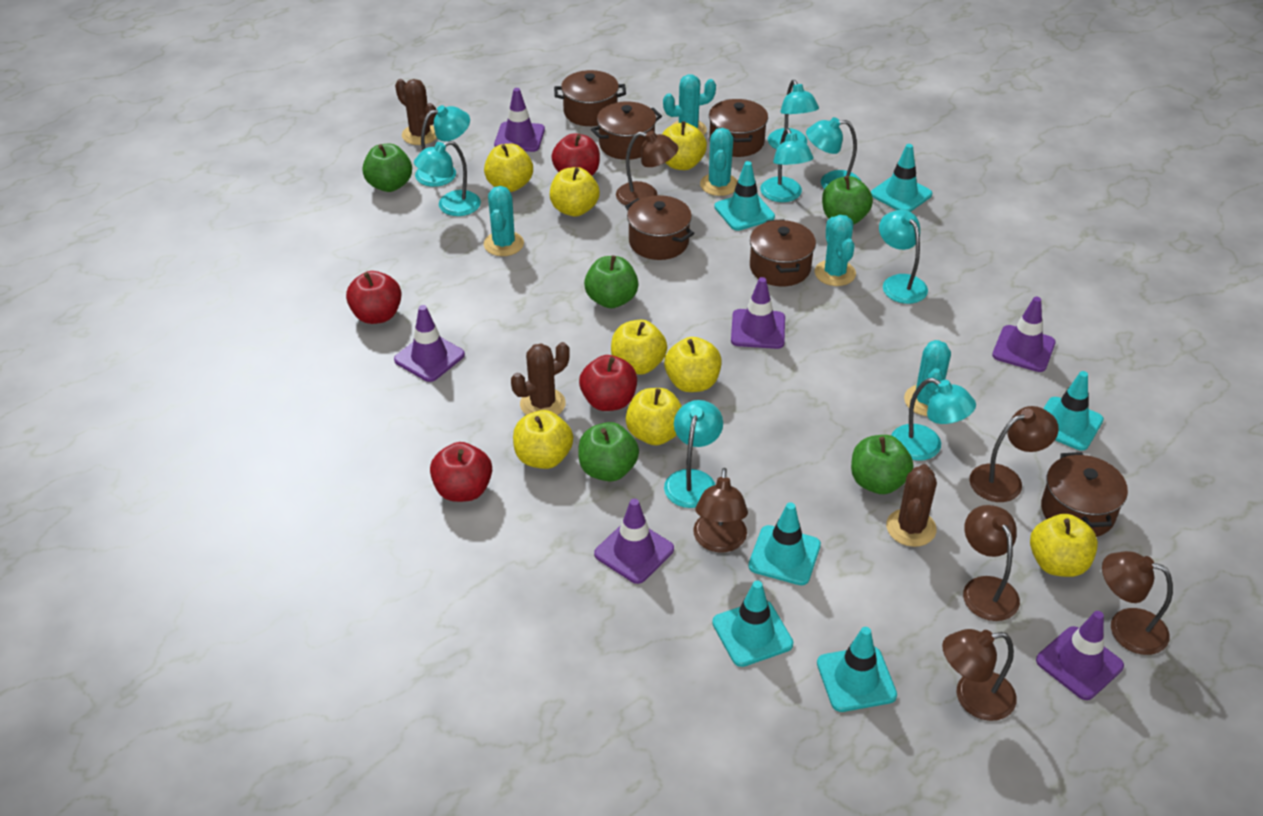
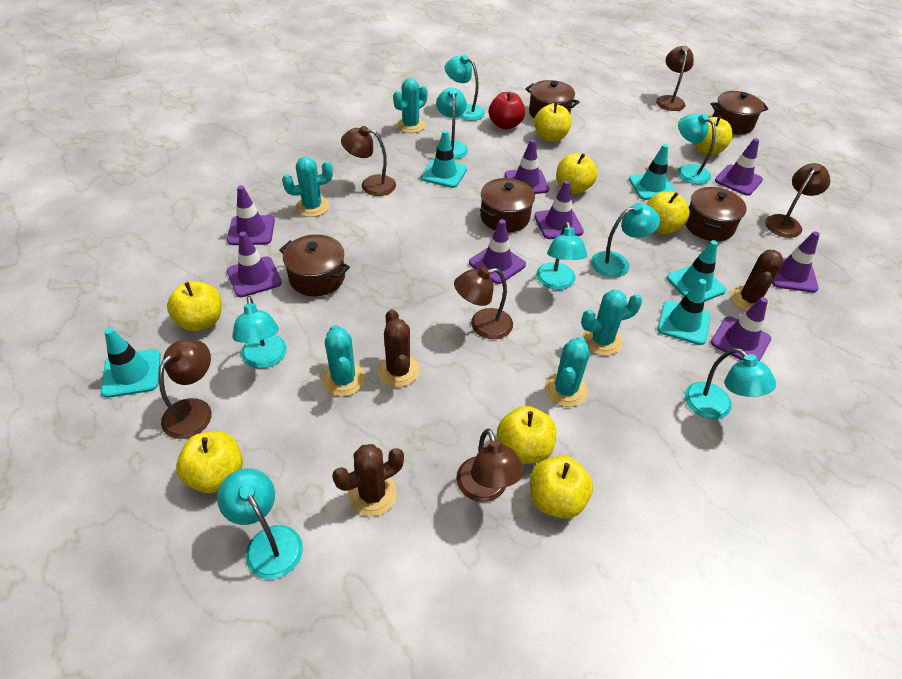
brown pot: [554,70,626,126] [591,101,662,160] [625,195,694,260] [709,99,768,157] [750,219,816,286] [1041,452,1128,537] = 6 -> [279,234,350,296] [480,178,535,233] [526,80,579,118] [685,187,746,241] [711,91,768,135] = 5
green apple: [362,143,412,192] [578,422,639,482] [584,255,639,308] [822,176,873,225] [851,435,913,494] = 5 -> none = 0
purple traffic cone: [394,305,465,382] [494,88,545,152] [594,499,674,584] [731,277,785,349] [992,297,1056,372] [1036,611,1124,700] = 6 -> [227,185,275,245] [227,232,282,297] [469,219,526,284] [505,139,549,194] [534,180,584,239] [711,297,771,361] [715,138,763,196] [772,231,820,293] = 8
red apple: [346,271,402,324] [430,442,492,502] [552,133,600,176] [579,355,637,411] = 4 -> [489,92,525,129] = 1
turquoise traffic cone: [712,581,793,667] [714,161,775,231] [748,502,821,585] [817,627,897,712] [871,144,932,212] [1043,371,1104,450] = 6 -> [101,328,161,398] [421,130,467,188] [629,144,676,200] [657,279,711,345] [667,240,726,301] = 5

